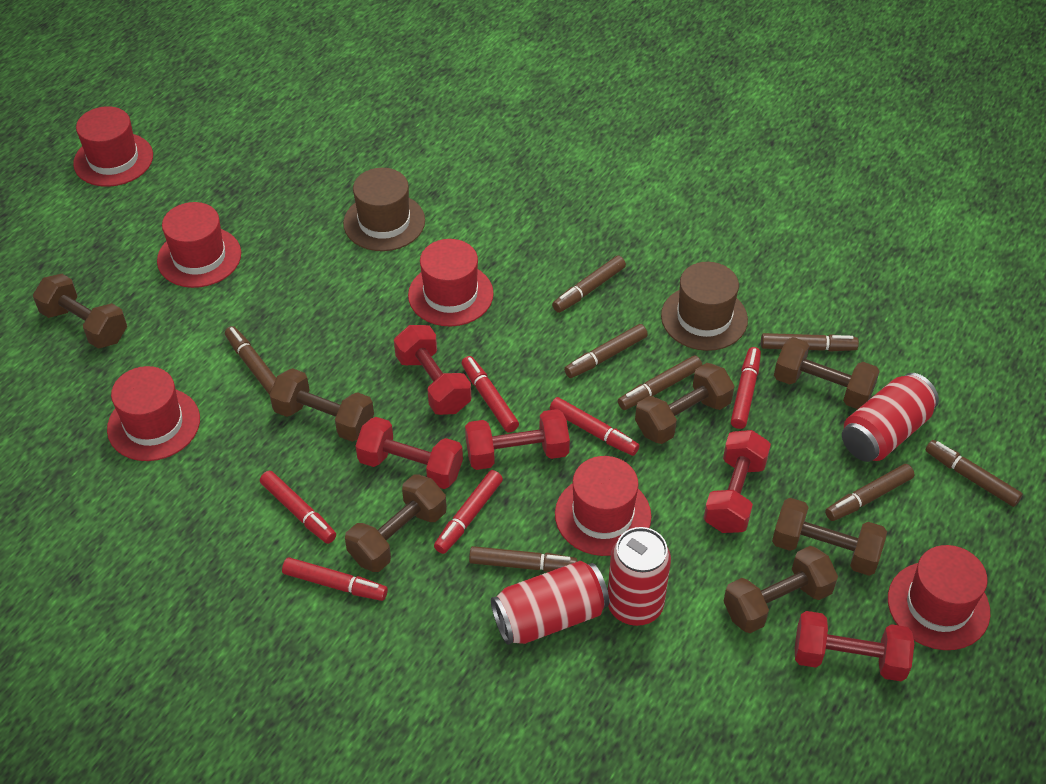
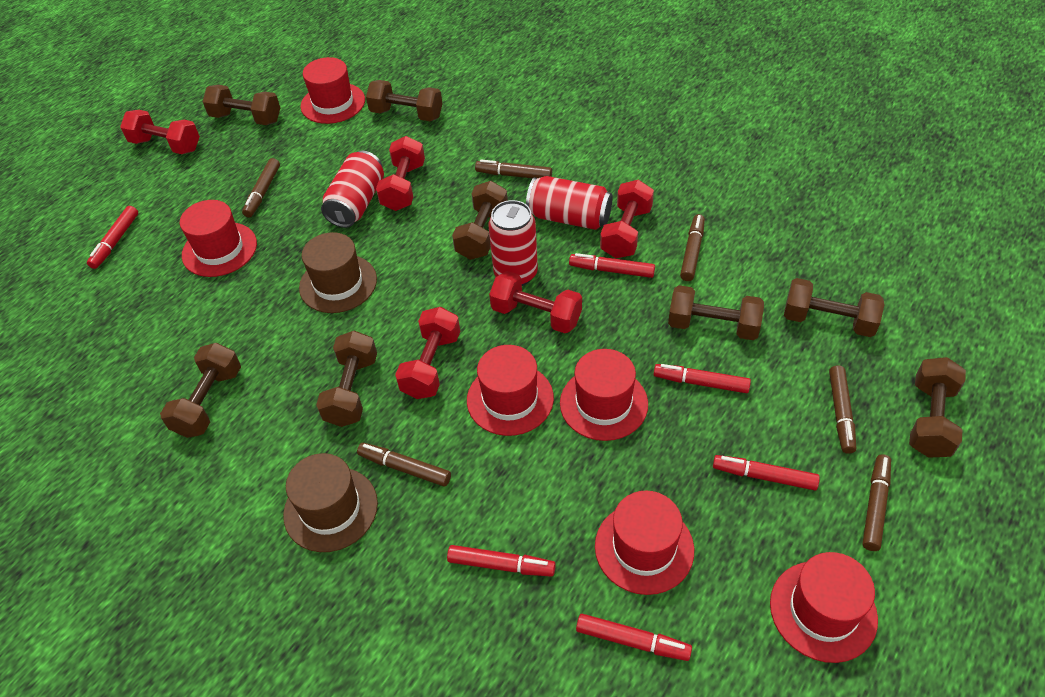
brown dumbbell: [33,274,127,349] [270,368,374,442] [345,474,447,572] [635,363,735,444] [723,546,838,633] [772,498,887,576] [774,337,880,409] = 7 -> [160,343,241,438] [203,85,280,125] [316,331,377,427] [366,80,442,121] [452,181,508,260] [668,285,764,340] [784,278,885,337] [909,357,966,458] = 8
brown marker: [225,326,276,395] [469,546,577,572] [552,255,626,313] [564,324,648,378] [618,355,702,410] [761,333,859,352] [825,464,914,521] [926,440,1023,507] = 8 -> [242,158,280,217] [357,443,451,486] [475,159,552,178] [680,214,705,281] [829,365,856,454] [862,454,891,551] = 6

